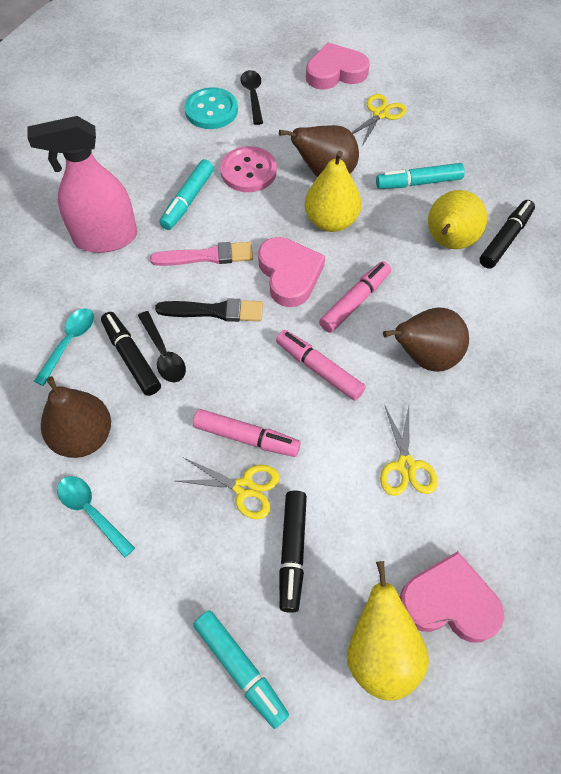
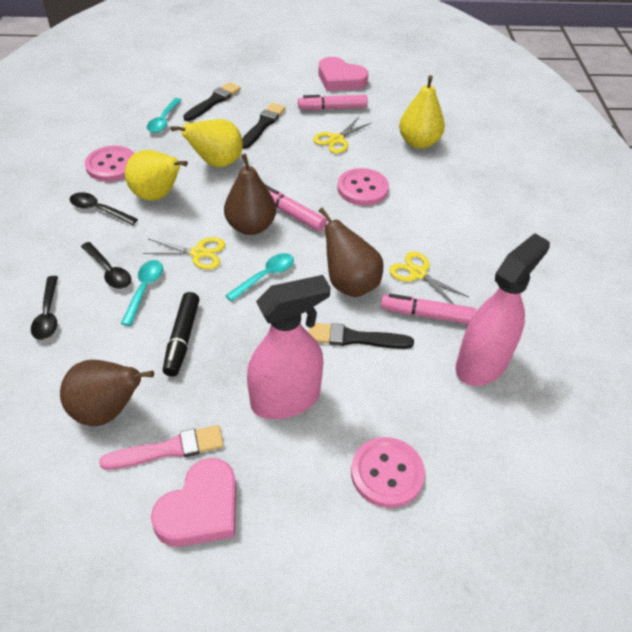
black brush: [155,298,263,322] = 1 -> [183,82,241,121] [242,103,286,149] [309,323,414,349] = 3
black marker: [101,312,161,396] [279,491,307,613] [479,200,535,269] = 3 -> [163,292,200,377] = 1
black spoon: [138,311,186,382] [240,70,263,125] = 2 -> [31,276,58,340] [70,192,138,225] [81,242,131,289] = 3
pink button: [220,146,277,192] = 1 -> [85,146,135,182] [337,168,389,206] [351,437,425,508] = 3
pink heart: [258,237,325,307] [306,42,370,90] [400,551,504,642] = 3 -> [151,458,236,547] [318,57,368,91] = 2
pink spray bottle: [27,116,137,253] = 1 -> [247,275,331,419] [456,233,550,386] = 2
turquoise button: [184,87,238,129] = 1 -> none = 0
turquoise marker: [160,159,214,230] [193,610,289,729] [376,163,465,189] = 3 -> none = 0
turquoise spoon: [34,308,94,386] [57,476,135,558] = 2 -> [121,260,163,326] [147,98,181,133] [225,253,294,302] = 3

